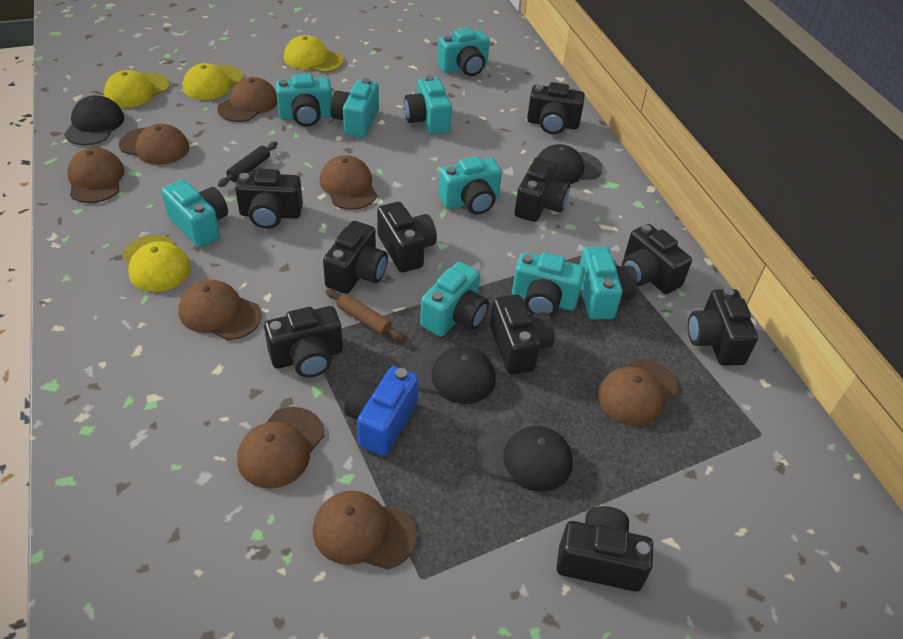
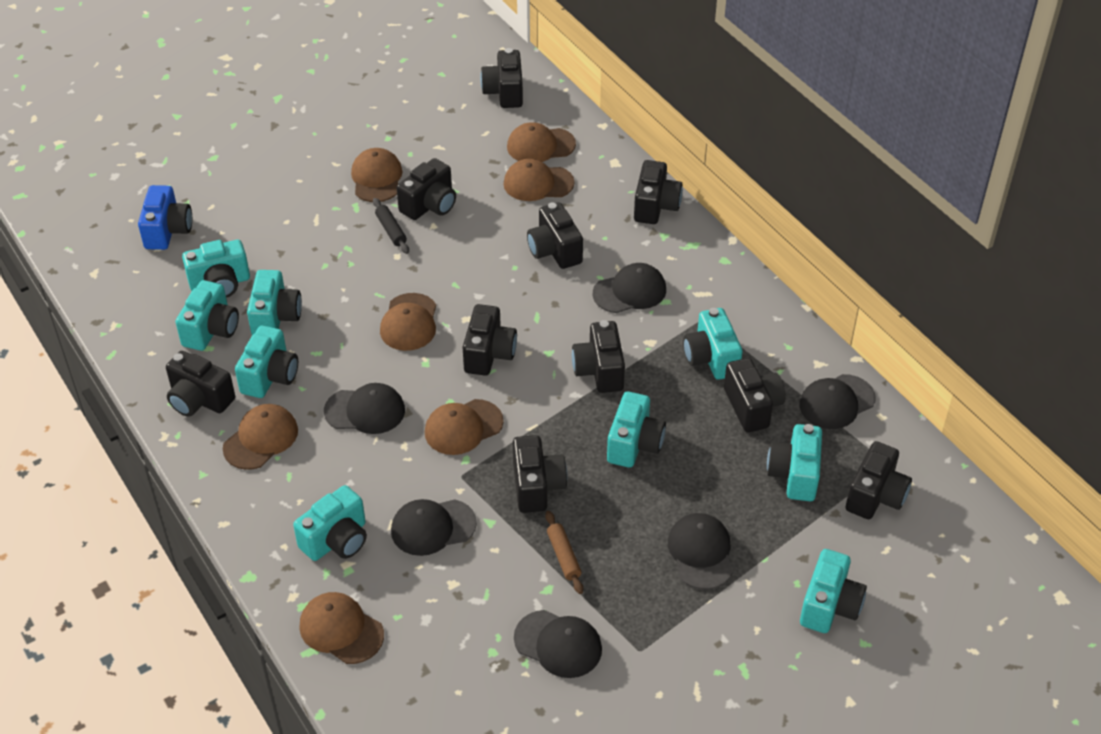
black cap: [64,95,124,145] [407,346,496,404] [476,426,573,492] [537,144,603,184] = 4 -> [324,383,405,434] [391,499,477,556] [514,610,602,678] [593,263,666,313] [668,513,733,590] [799,374,875,429] = 6
brown cap: [67,148,124,203] [119,124,190,165] [179,279,262,340] [217,77,278,122] [237,407,324,489] [313,491,417,570] [319,155,377,210] [598,359,678,426] = 8 -> [223,404,298,470] [299,592,384,664] [351,148,402,202] [380,293,436,351] [425,399,504,455] [504,159,574,201] [507,122,576,162] = 7
yellow cap: [104,70,170,108] [122,235,191,292] [183,63,243,100] [284,35,344,73] = 4 -> none = 0

